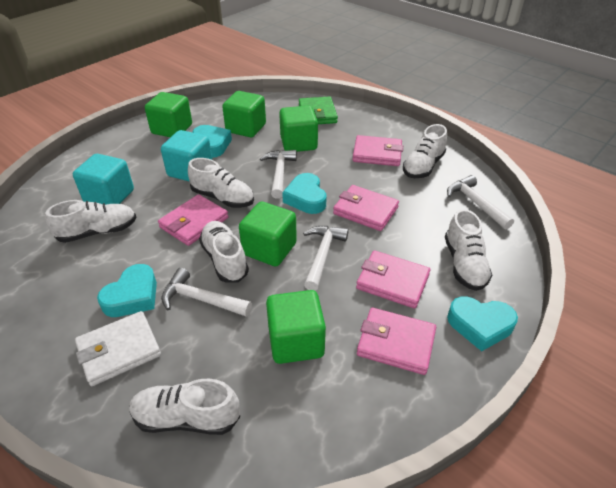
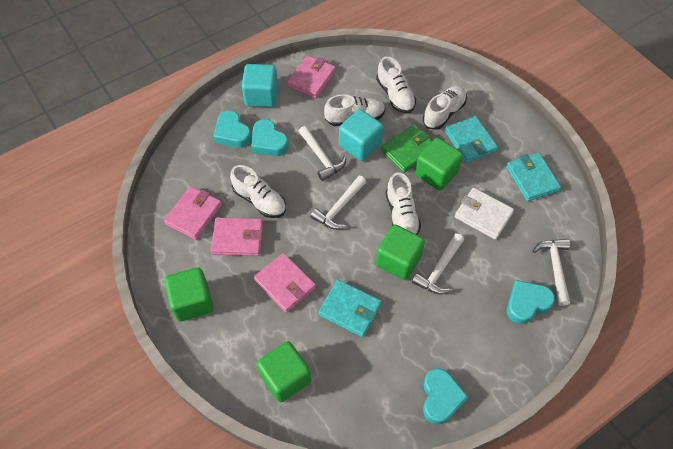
green cube: [145,92,192,137] [222,91,266,137] [239,202,297,267] [266,290,326,364] [279,106,318,152] = 5 -> [164,267,213,321] [257,341,311,402] [376,225,425,280] [415,138,463,191] = 4
pink wallet: [158,194,229,246] [333,185,399,231] [352,135,403,166] [356,250,430,309] [357,308,436,375] = 5 -> [164,186,222,240] [211,217,263,256] [254,253,316,313] [287,55,336,98] = 4
turquoise wallet: none = 0 -> [318,280,382,337] [445,116,498,163] [506,153,561,202] = 3
white shoe: [45,200,136,243] [129,379,240,435] [188,158,254,208] [199,221,249,283] [403,124,447,178] [445,209,492,291] = 6 -> [230,165,286,218] [324,94,385,126] [376,57,416,113] [386,172,421,235] [423,86,467,130] = 5

